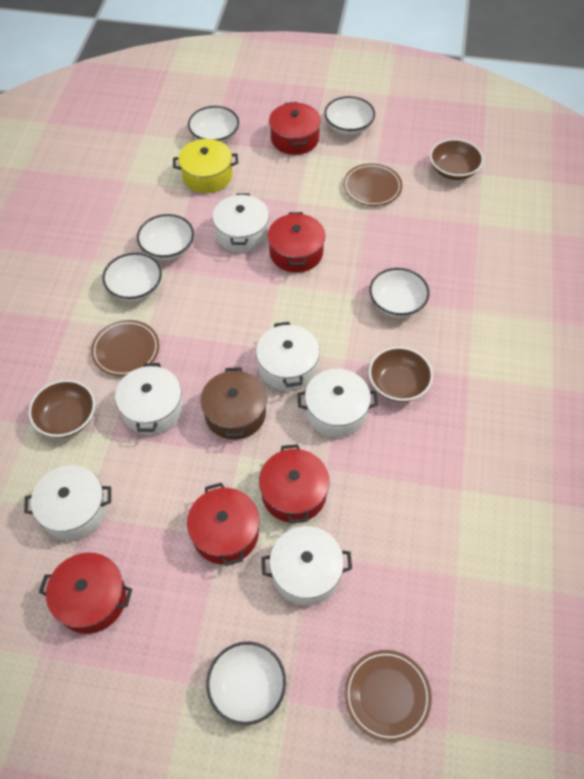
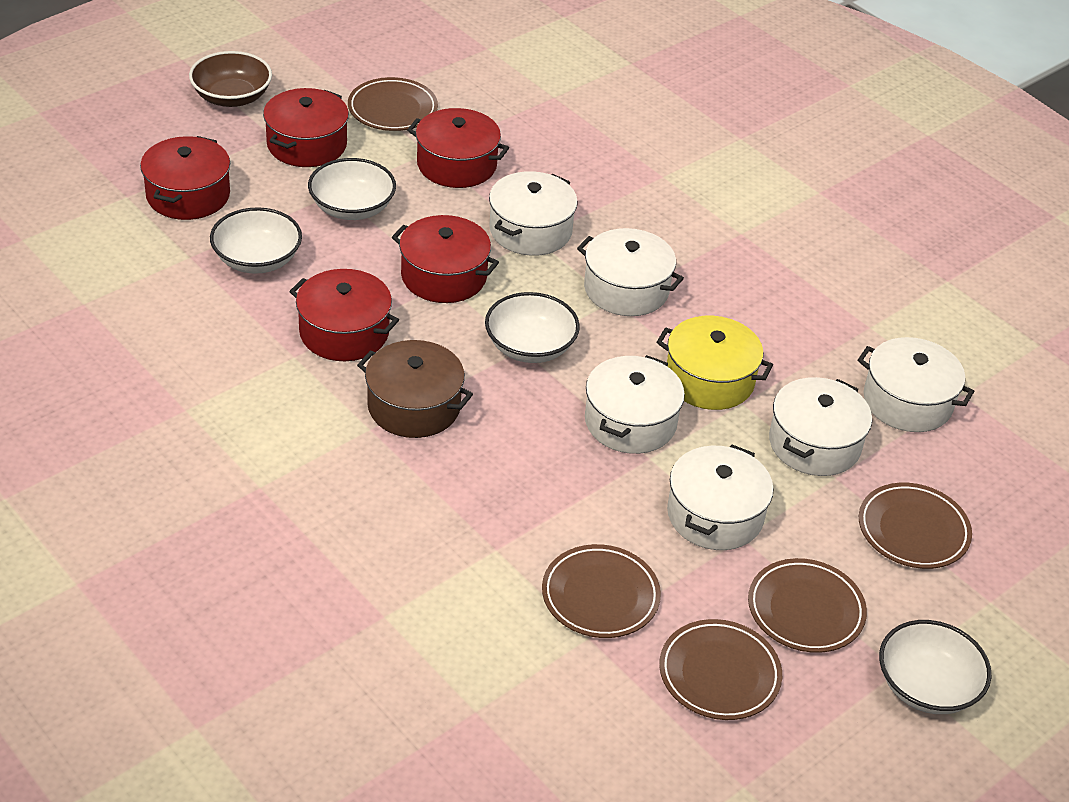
brown bowl: [29,380,95,438] [369,347,433,402] [430,139,484,180] = 3 -> [189,51,272,107] = 1
brown plate: [91,320,159,376] [343,163,402,206] [344,650,432,742] = 3 -> [348,77,438,131] [542,544,661,638] [659,619,782,720] [748,558,867,653] [859,483,972,569] = 5
white bowl: [103,253,162,301] [137,214,194,260] [188,106,239,143] [206,642,286,725] [324,96,375,135] [369,268,430,317] = 6 -> [210,207,302,274] [308,158,396,220] [485,292,580,363] [879,620,991,714] = 4

